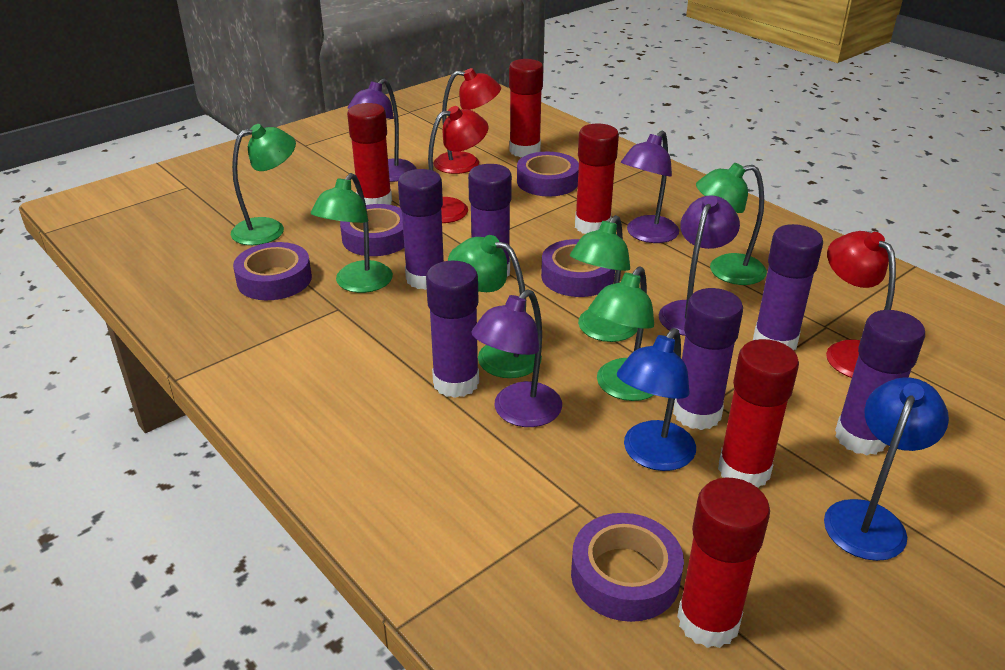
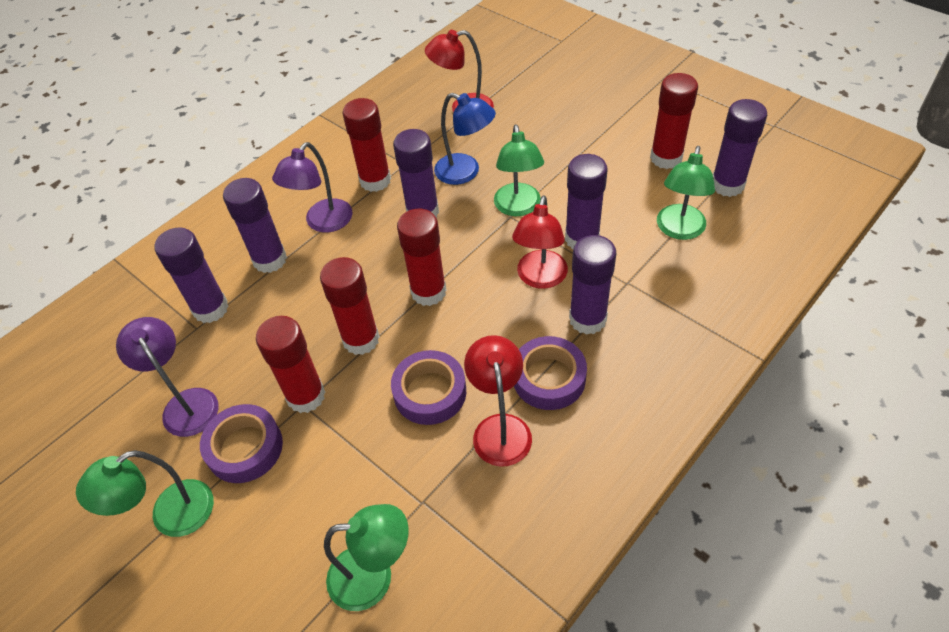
blue lamp: [617,328,696,471] [824,377,949,561] = 2 -> [434,93,496,185] = 1
green lamp: [231,124,296,245] [311,173,393,293] [448,235,542,378] [570,215,638,342] [588,267,654,401] [696,163,767,285] = 6 -> [76,450,214,537] [324,504,409,611] [494,124,544,216] [657,146,715,240] = 4
purple lamp: [347,79,417,182] [471,289,562,427] [621,130,679,243] [659,195,740,336] = 4 -> [116,317,219,437] [272,142,353,233] = 2
purple tape: [233,242,312,300] [340,204,404,256] [517,152,579,197] [541,239,615,297] [571,513,684,622] = 5 -> [200,404,283,483] [391,350,466,425] [514,336,587,410] = 3

